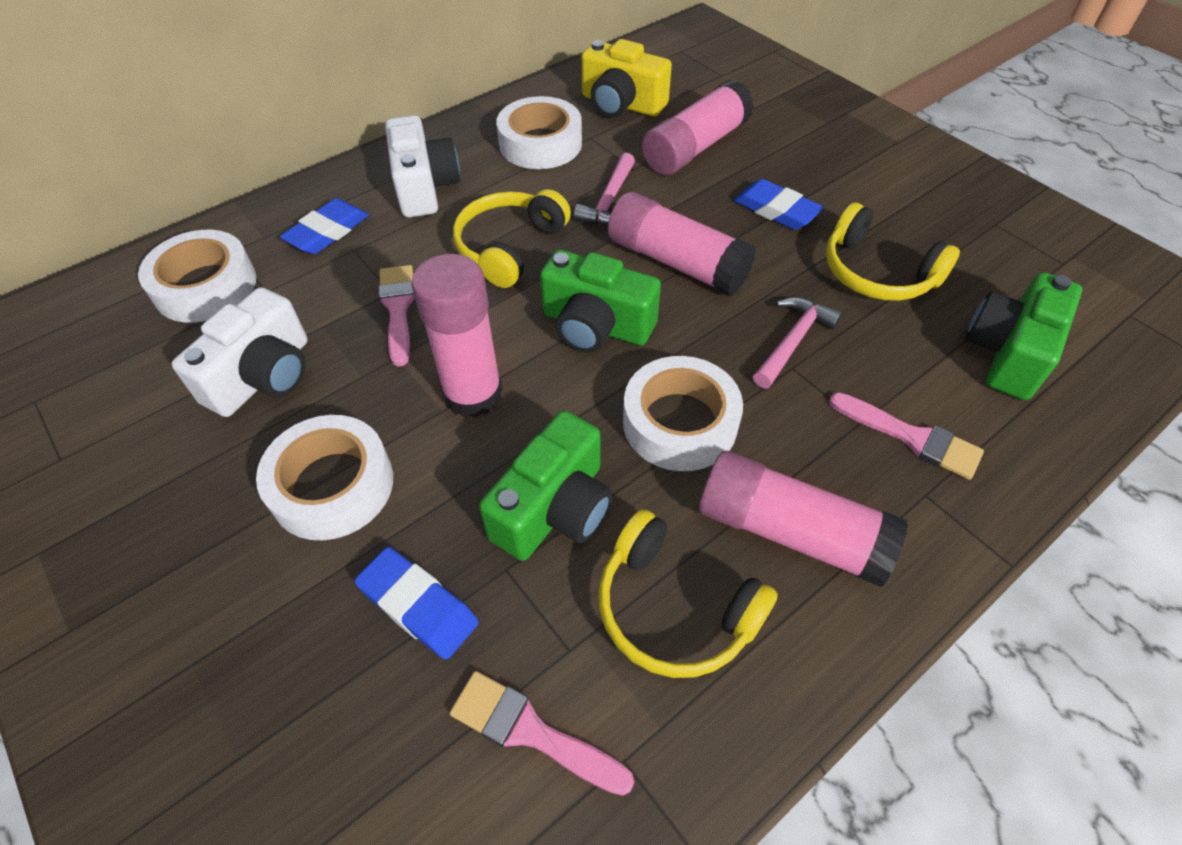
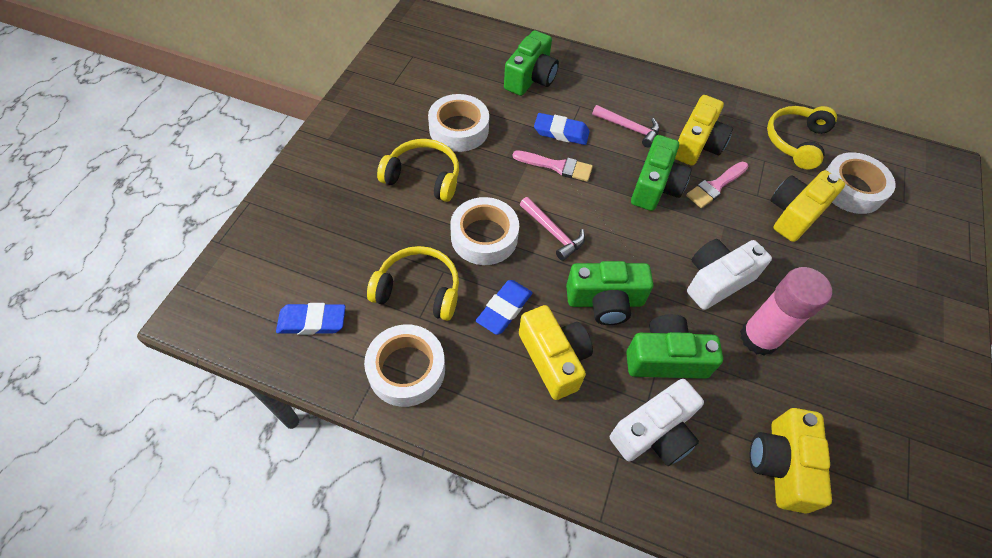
green camera: [479,411,612,561] [540,250,661,353] [966,272,1082,400] = 3 -> [504,30,559,96] [566,261,653,325] [626,314,723,379] [631,135,691,211] = 4
pink brush: [379,265,415,367] [449,671,634,796] [829,392,984,480] = 3 -> [512,150,593,182] [686,162,749,208] = 2
pink glue stick: [411,254,502,418] [608,192,756,296] [642,80,754,175] [699,451,908,587] = 4 -> [740,267,832,356] = 1
yellow camera: [581,39,672,117] = 1 -> [519,305,593,400] [675,95,733,166] [750,408,832,514] [770,170,845,242] = 4

